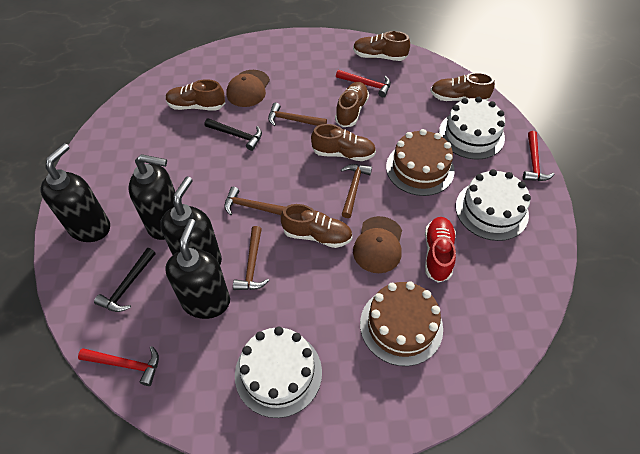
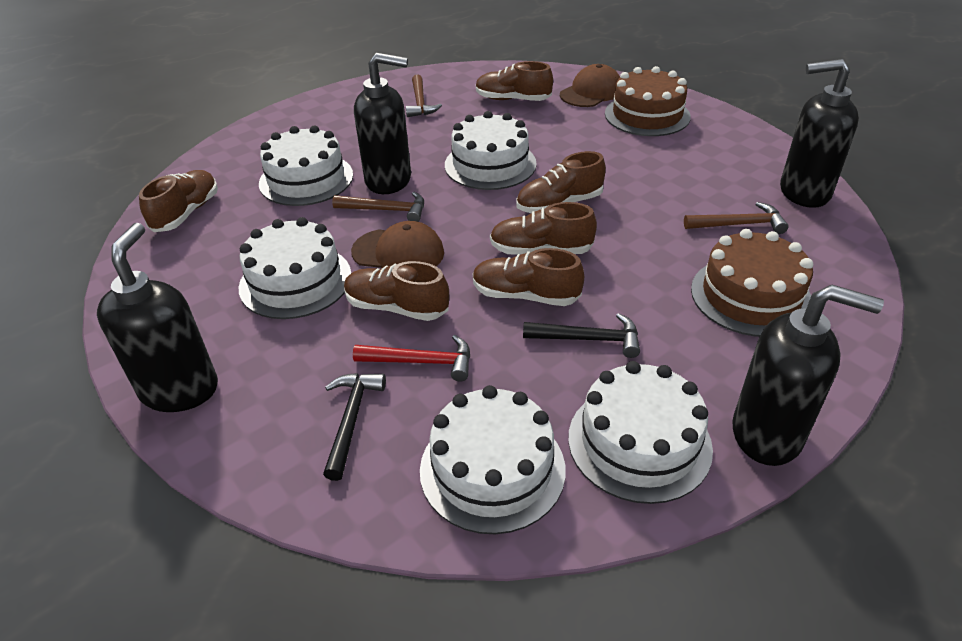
brown hammer: [224,187,285,215] [233,226,269,290] [268,103,327,126] [341,164,372,218] = 4 -> [332,192,424,222] [406,75,442,117] [684,202,789,234] = 3
red hammer: [78,346,159,386] [336,70,391,97] [523,131,555,181] = 3 -> [353,335,470,381] = 1
red shoe: [425,217,456,283] = 1 -> none = 0
white cake: [235,327,322,418] [439,97,505,159] [456,169,531,241] = 3 -> [239,217,351,319] [259,126,353,206] [420,385,566,534] [445,111,537,190] [568,361,713,504] = 5

